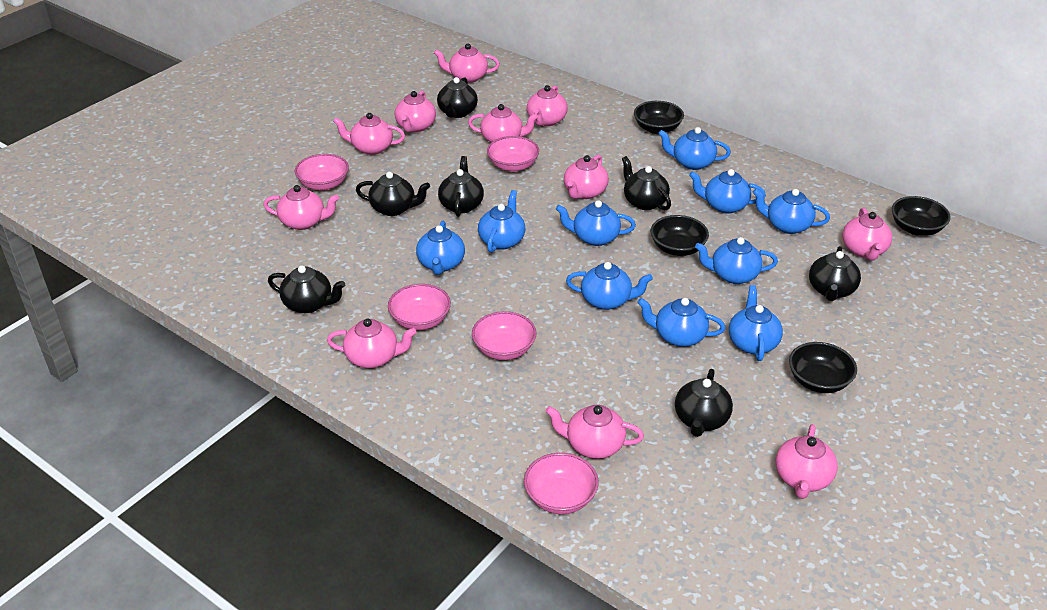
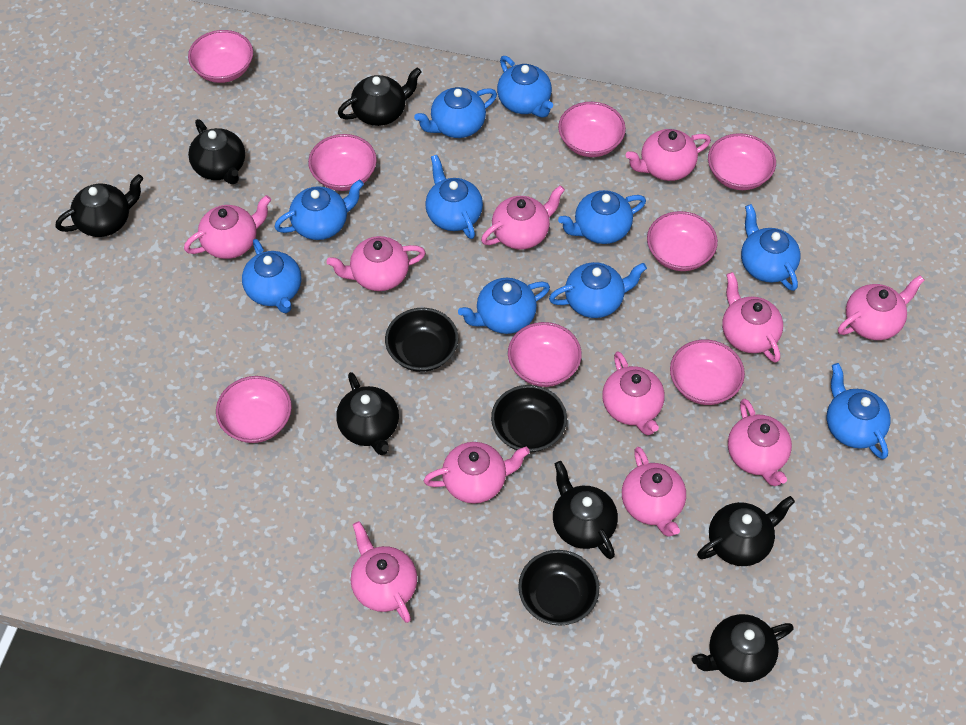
black bowl: [634,101,684,134] [651,215,709,256] [789,342,857,393] [892,196,951,236] = 4 -> [385,308,458,372] [491,385,567,453] [518,550,599,626] = 3
pink bowl: [295,154,349,191] [388,284,451,330] [472,311,537,360] [487,136,539,172] [524,453,599,514] = 5 -> [188,30,253,83] [216,376,292,443] [308,134,377,191] [508,322,582,387] [558,102,626,157] [647,211,718,271] [670,340,745,405] [708,133,776,190] = 8

